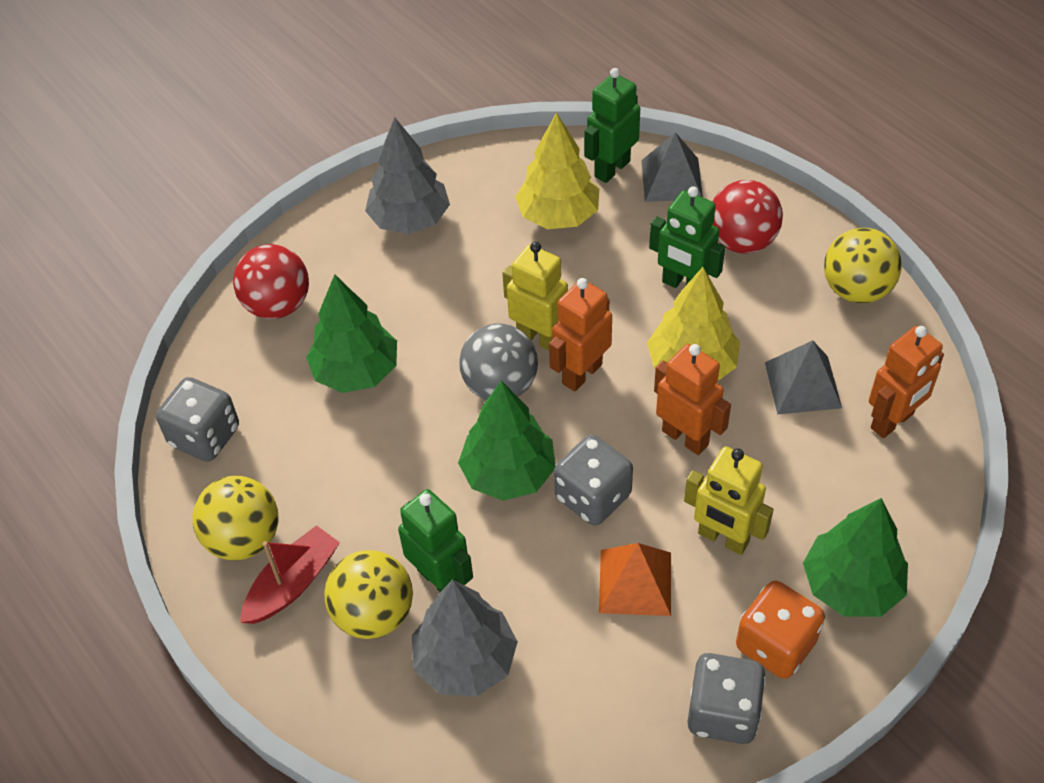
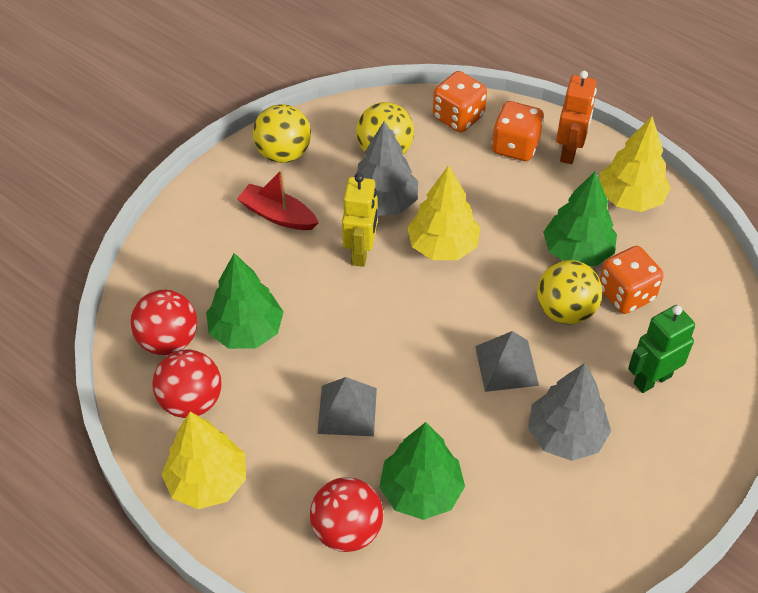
green robot: [398,489,473,592] [584,68,640,183] [649,186,725,288] = 3 -> [628,305,695,393] = 1
grey ball: [459,323,538,400] = 1 -> none = 0
grey dice: [156,377,239,462] [554,435,633,526] [688,653,766,744] = 3 -> none = 0
orange dice: [736,581,825,679] = 1 -> [433,71,487,133] [492,101,544,161] [600,246,664,314] = 3
orange pyramid: [599,543,671,616] = 1 -> none = 0
orange robot: [549,278,612,392] [654,344,731,455] [869,326,944,438] = 3 -> [556,71,597,164] = 1
red ball: [233,244,309,319] [713,180,783,254] = 2 -> [131,290,197,355] [152,350,221,418] [310,477,383,552] = 3
yellow robot: [502,242,568,350] [684,446,774,555] = 2 -> [342,173,378,267] = 1
yellow tree: [515,113,599,229] [647,267,740,381] = 2 -> [162,412,246,509] [407,165,480,260] [600,116,671,212] = 3

